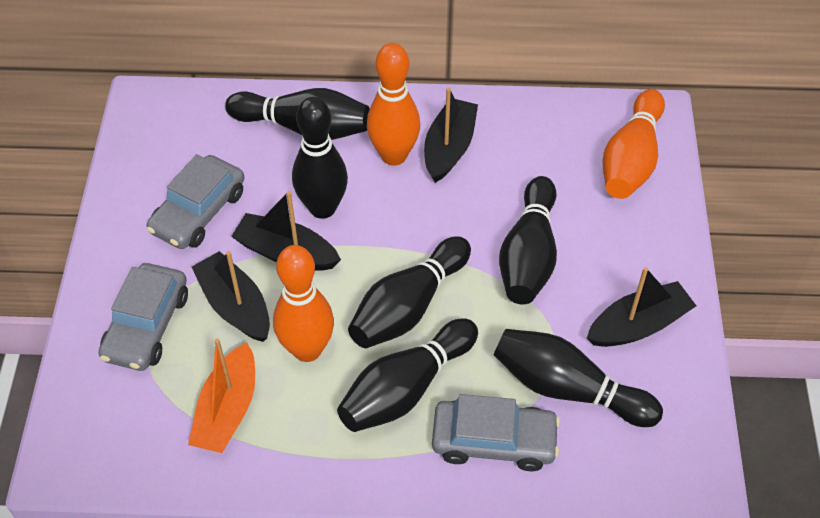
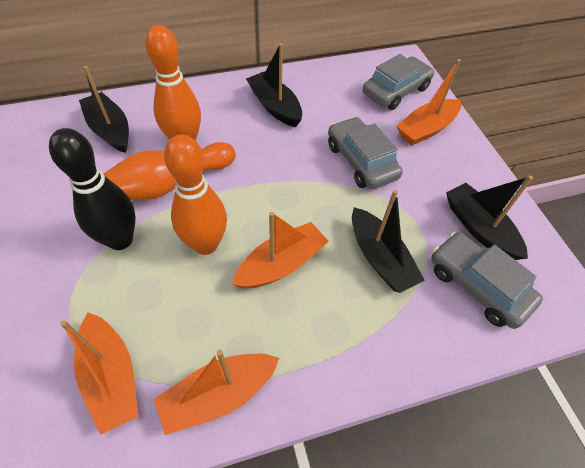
black bowling pin: [225,88,370,140] [292,97,348,219] [337,318,478,432] [348,236,471,348] [494,329,663,427] [499,176,557,304] = 6 -> [49,128,136,250] = 1
orange boat: [188,338,255,453] = 1 -> [60,313,138,435] [154,350,279,435] [232,212,329,288] [397,59,461,145] = 4

